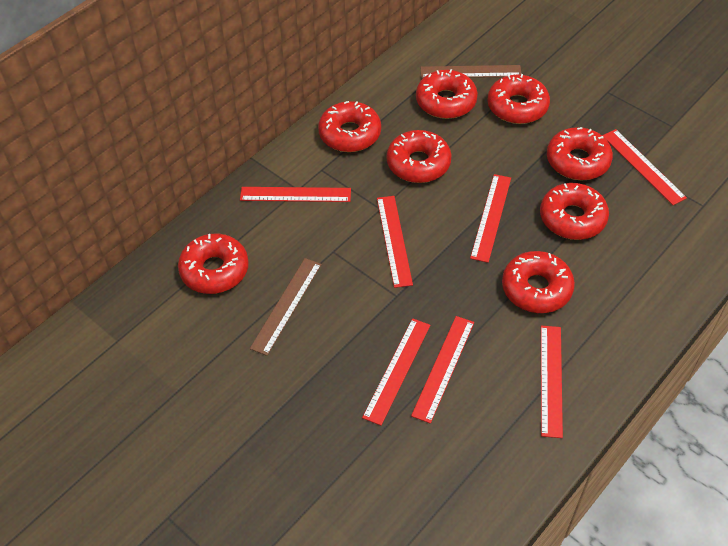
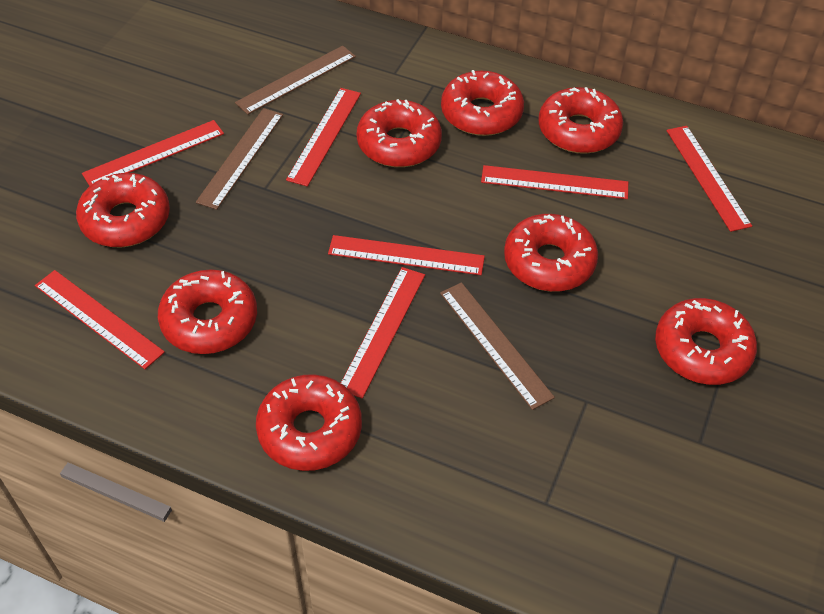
brown ruler: [250,258,322,356] [420,65,521,78] = 2 -> [196,108,283,210] [235,46,356,115] [440,282,555,410] = 3

